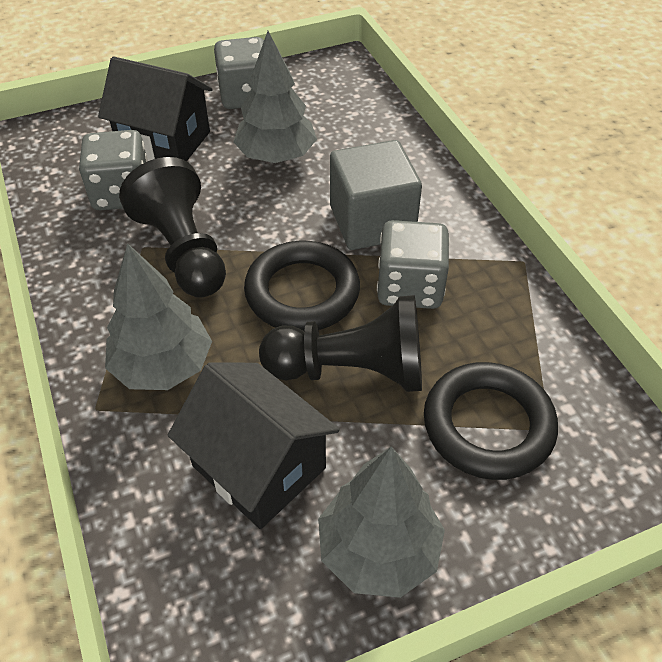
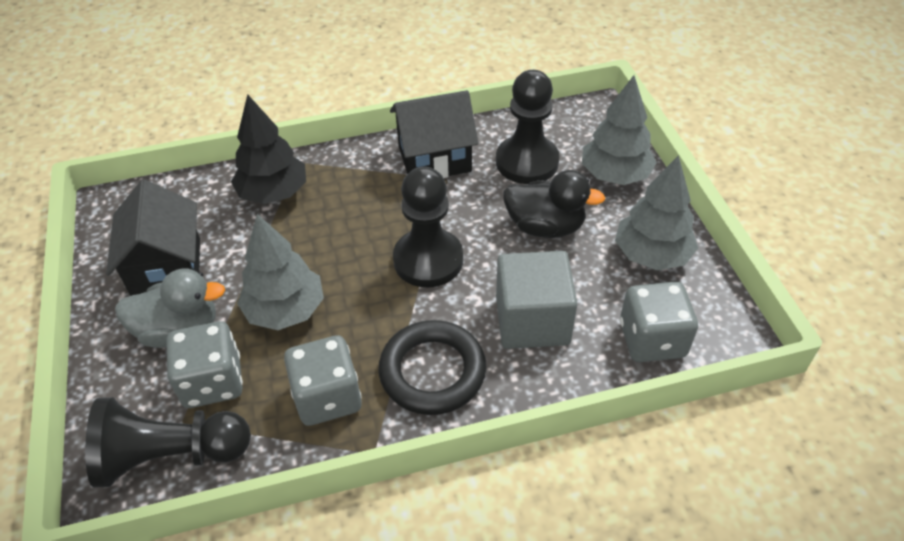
black duck: none = 0 -> [503,170,605,238] = 1
black pawn: [119,157,226,298] [259,295,422,392] = 2 -> [85,397,251,488] [393,167,463,287] [496,70,560,184] = 3
black ring: [244,241,360,331] [424,362,558,480] = 2 -> [378,320,486,415] = 1
black tree: none = 0 -> [231,94,306,204] = 1
grey duck: none = 0 -> [115,268,225,348] = 1

